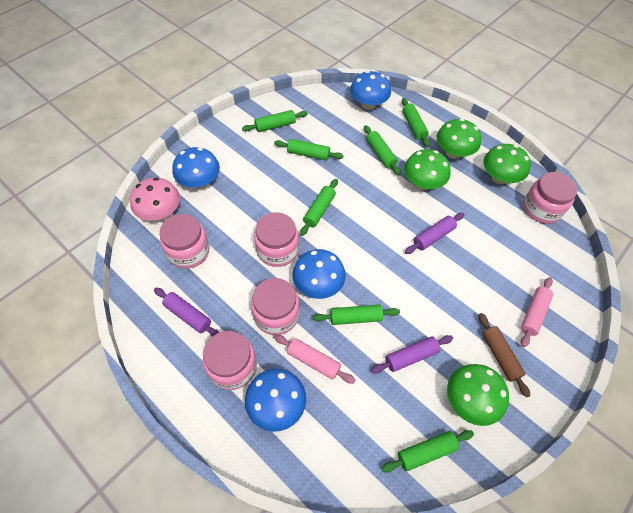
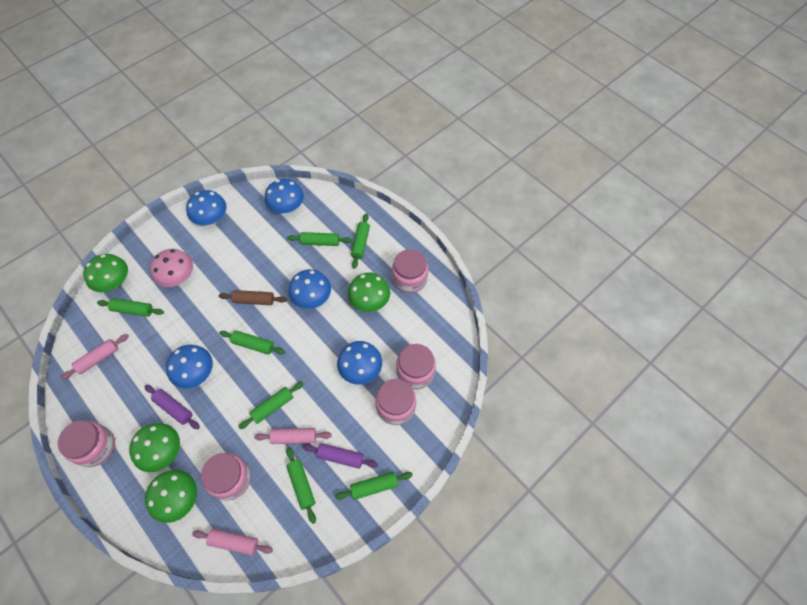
blue mushroom: [172,147,220,189] [245,369,306,432] [292,249,346,299] [350,71,391,110] = 4 -> [166,345,213,389] [186,190,226,225] [265,179,304,213] [289,269,331,309] [337,341,382,385] = 5
pink rolling pin: [274,335,356,384] [521,277,553,347] = 2 -> [61,334,129,380] [192,529,273,555] [254,428,332,444] = 3
purple rolling pin: [154,288,219,337] [371,335,453,373] [405,213,464,254] = 3 -> [144,385,200,429] [303,443,378,469] = 2

